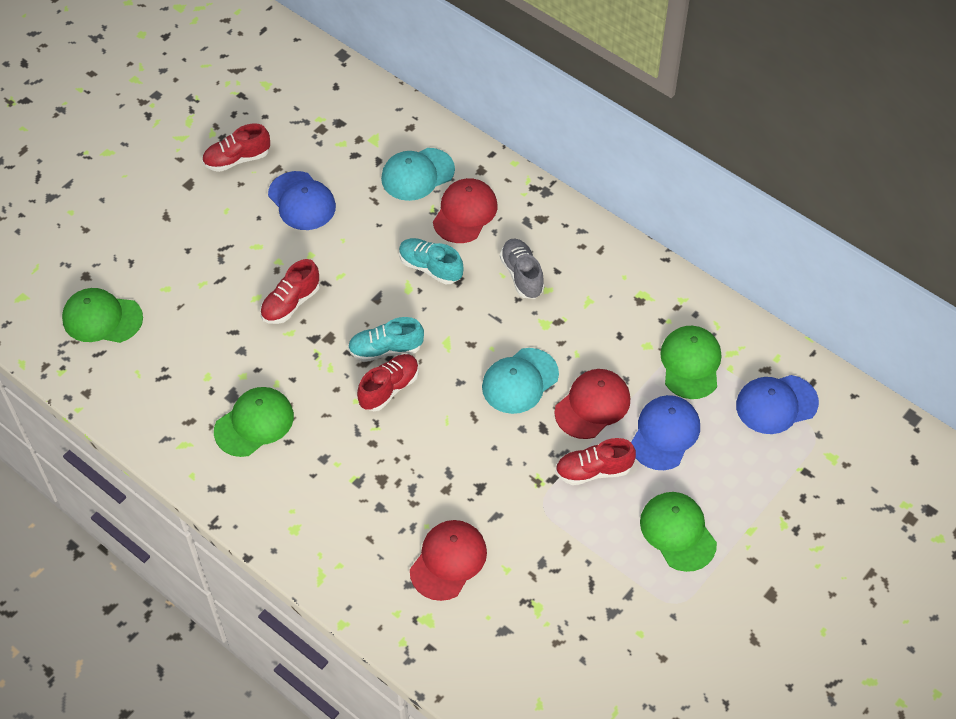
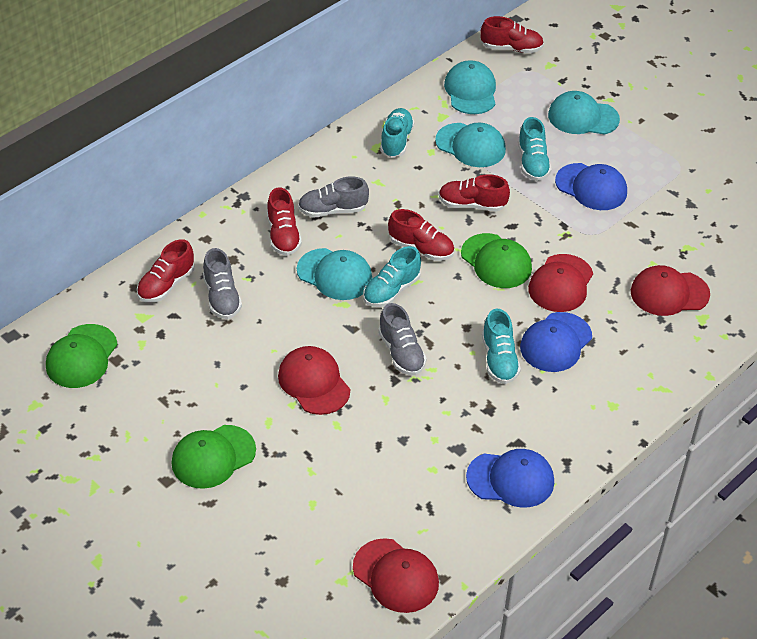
green cap: [62,288,143,343] [214,387,294,457] [640,492,717,572] [660,326,721,399] = 4 -> [46,324,117,388] [171,425,256,489] [461,233,532,288] = 3
grey shoe: [500,239,545,299] = 1 -> [203,248,242,319] [298,176,369,218] [378,303,427,375] = 3
red cap: [410,520,487,601] [433,178,498,243] [554,369,630,439] = 3 -> [278,346,350,415] [353,538,439,613] [528,254,593,312] [631,265,710,316] = 4
red shoe: [202,123,270,172] [260,259,320,324] [357,354,419,411] [555,438,636,485] = 4 -> [137,239,194,302] [267,187,302,256] [388,209,454,261] [438,174,510,211] [481,16,544,53] = 5
turquoise cap: [381,148,455,201] [482,348,559,414] = 2 -> [297,248,373,300] [435,123,506,167] [444,60,496,114] [548,91,620,135] = 4
turquoise shoe: [348,317,424,362] [399,238,464,284] = 2 -> [363,246,421,307] [380,108,414,158] [482,308,521,384] [518,117,552,181] = 4

